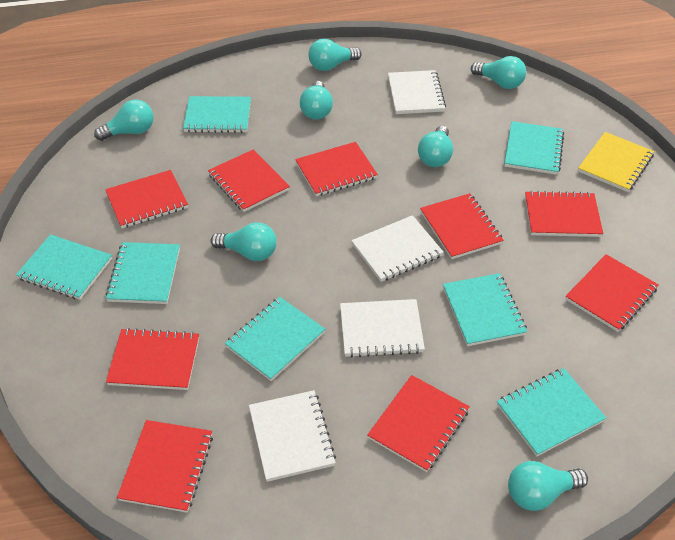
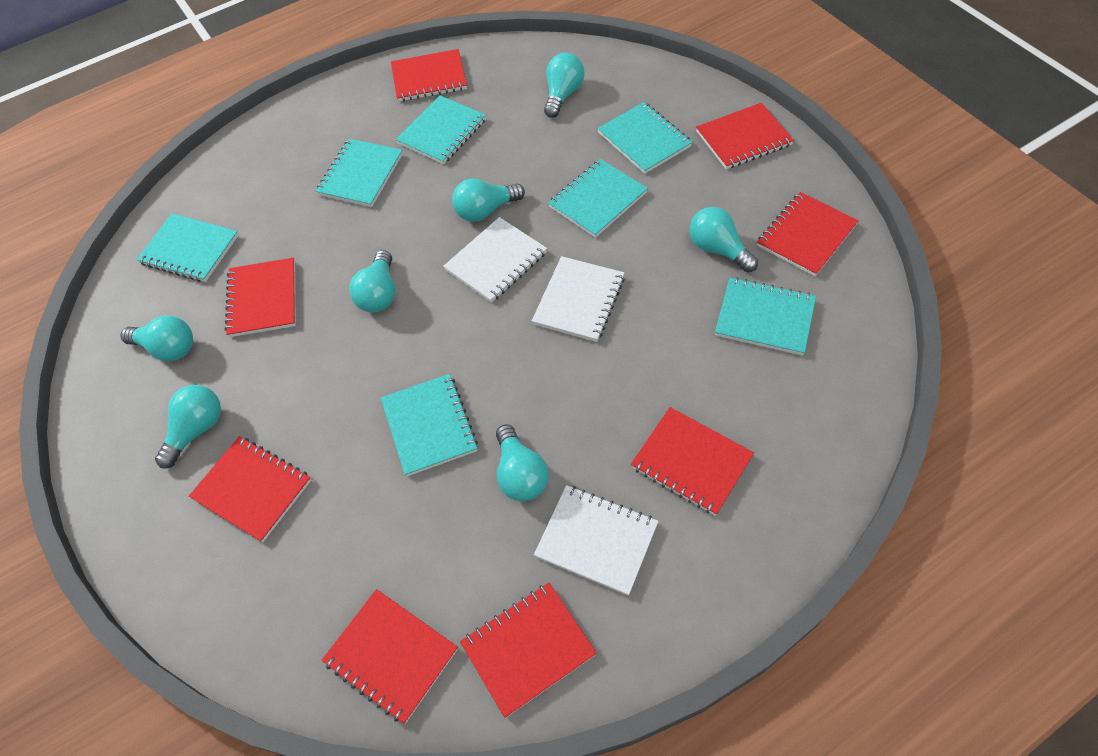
red notebook: [105,170,188,228] [106,328,199,390] [117,420,213,513] [208,149,290,212] [295,142,378,196] [367,375,470,472] [420,193,504,259] [525,191,603,237] [565,254,659,332] = 9 -> [189,436,311,542] [225,258,296,337] [321,589,458,724] [391,49,467,102] [460,583,597,718] [631,407,754,516] [696,103,794,169] [757,192,859,276] = 8
white notebook: [249,390,336,482] [340,299,425,358] [351,215,444,282] [388,70,446,114] = 4 -> [443,217,547,303] [532,256,625,342] [534,485,658,596] = 3
yellow notebook: [578,132,654,192] = 1 -> none = 0

